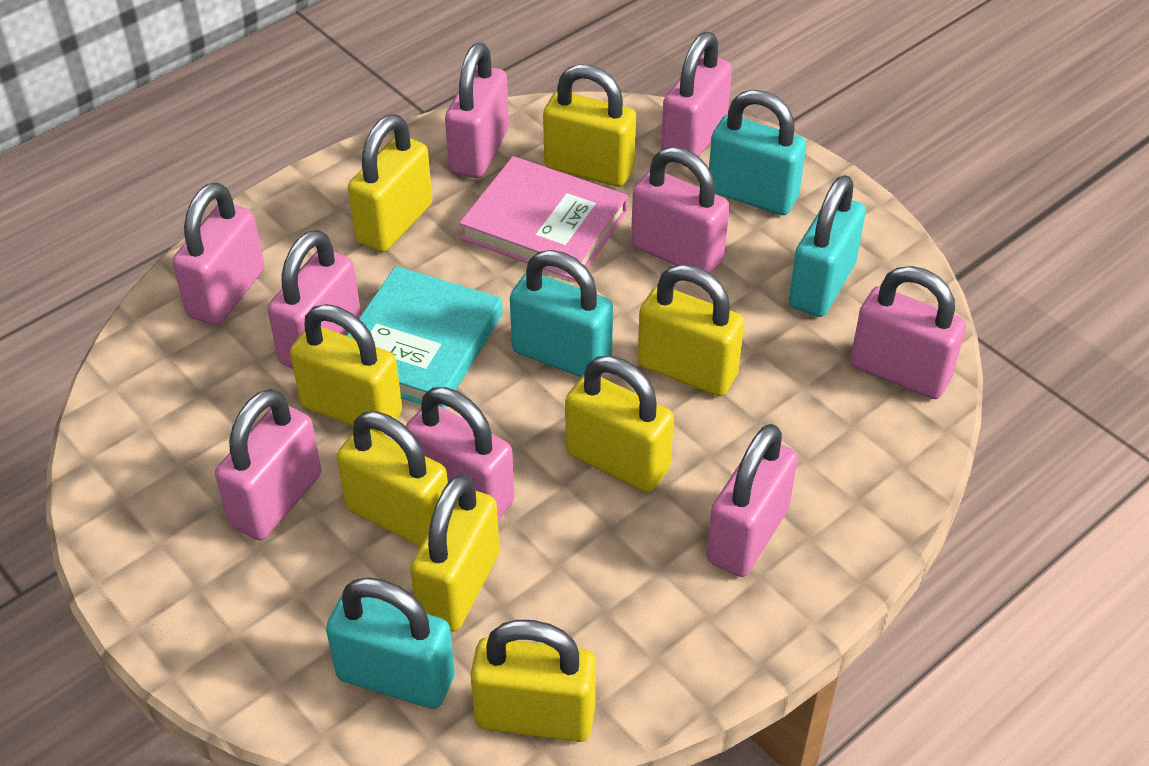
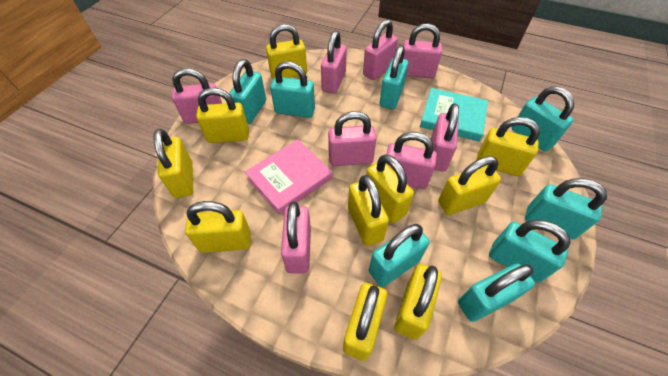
pink padlock: [172,183,264,325] [215,389,321,540] [267,230,361,369] [405,387,515,520] [445,43,509,178] [631,147,730,274] [661,32,732,156] [706,424,798,577] [850,266,966,399] = 9 -> [172,68,222,124] [281,202,311,273] [321,31,347,94] [328,111,377,166] [363,19,398,80] [386,132,437,189] [403,23,442,79] [431,103,459,172] = 8
turquoise padlock: [326,577,455,709] [510,250,613,377] [709,90,806,215] [788,175,866,317] = 4 -> [229,59,266,124] [270,61,315,118] [369,224,430,287] [380,45,408,109] [458,264,535,322] [489,220,571,283] [512,86,574,151] [525,178,607,239] = 8
yellow padlock: [290,304,402,435] [336,411,448,547] [348,114,432,252] [410,474,500,632] [470,620,596,742] [543,64,636,187] [565,356,674,493] [637,264,744,396] = 8 -> [153,128,193,198] [185,201,251,253] [196,88,249,143] [266,24,307,79] [343,283,387,361] [348,175,389,246] [366,154,414,223] [394,264,442,340] [438,156,501,215] [476,117,540,176] = 10

